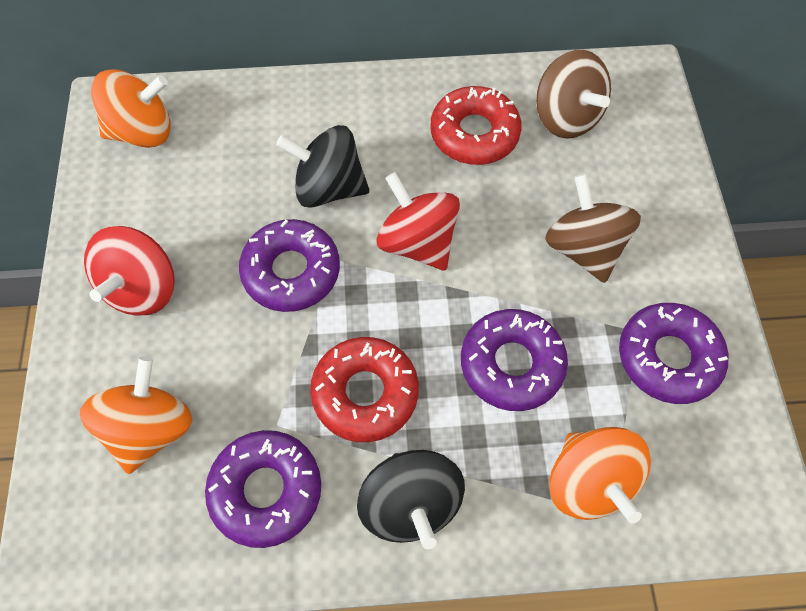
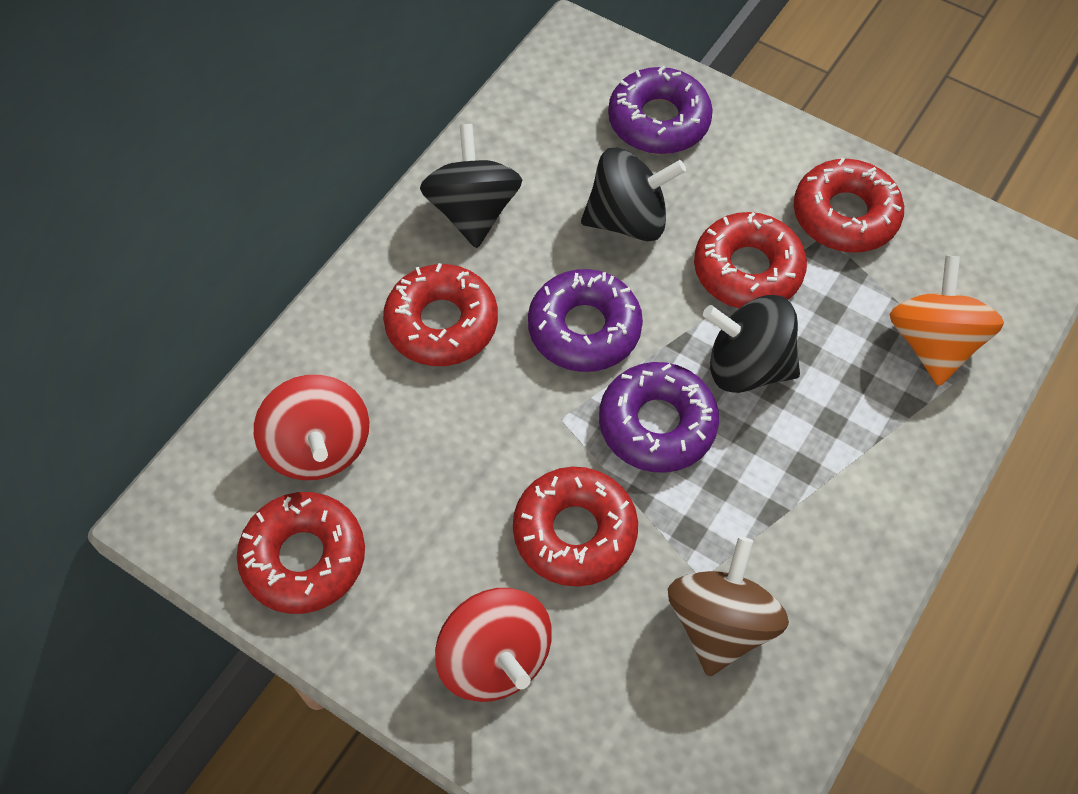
black spinning top: [276,125,369,208] [357,450,465,549] = 2 -> [420,124,522,248] [581,148,686,241] [703,295,800,393] = 3
brown spinning top: [536,50,611,139] [545,174,641,283] = 2 -> [668,537,789,676] = 1
orange spinning top: [80,356,192,474] [91,70,171,148] [549,427,651,524] = 3 -> [889,256,1004,386] = 1
purple donut: [205,430,321,548] [239,219,340,312] [461,309,568,411] [619,303,728,404] = 4 -> [528,269,643,372] [599,362,719,473] [608,66,713,154] = 3
red donut: [310,337,419,442] [430,86,522,165] = 2 -> [237,492,365,614] [383,263,498,366] [513,467,638,587] [694,212,807,308] [794,158,904,253] = 5

